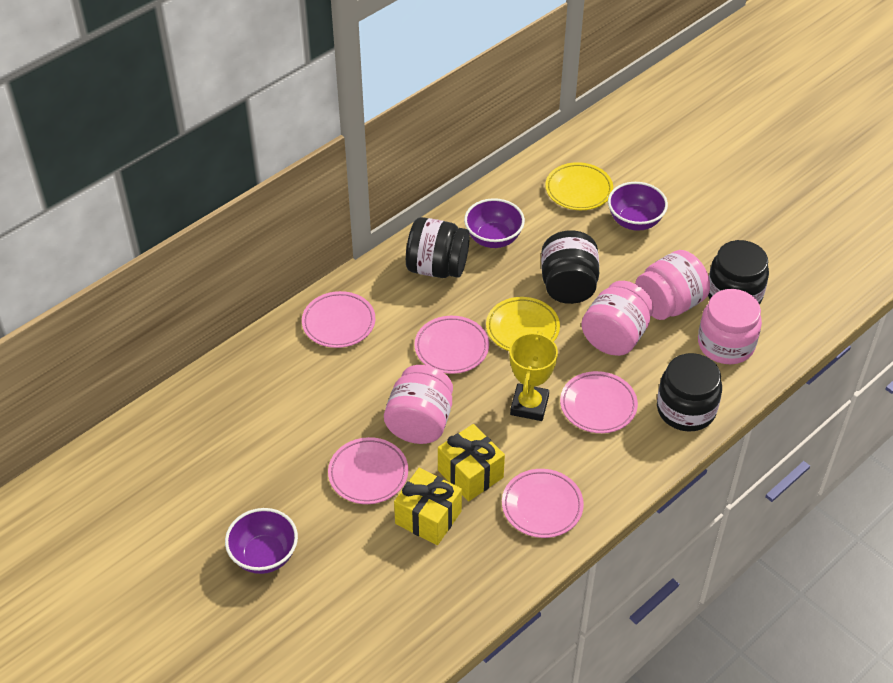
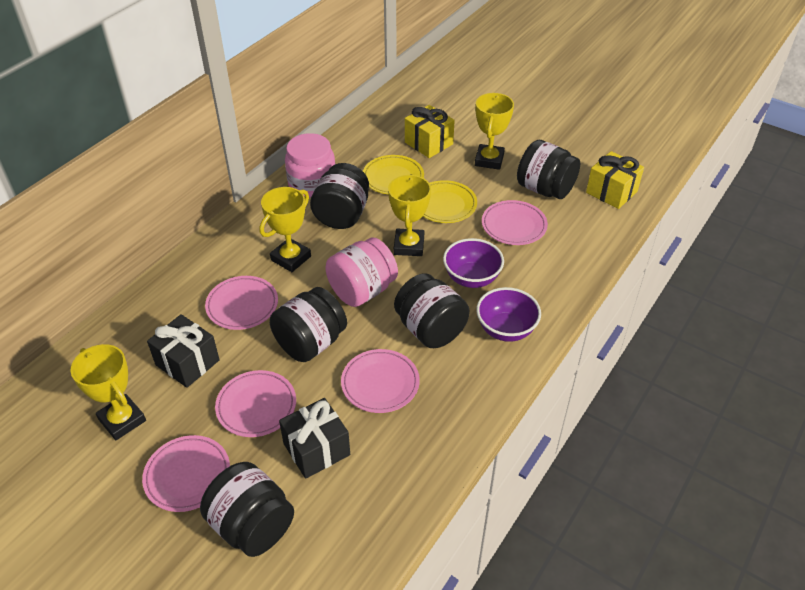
black gift: none = 0 -> [147,314,220,388] [279,398,350,479] = 2
black jar: [406,217,470,278] [541,230,599,304] [657,353,722,432] [708,240,769,305] = 4 -> [200,462,294,557] [270,287,347,362] [310,163,369,229] [394,273,469,348] [517,140,580,199] = 5
pink jar: [384,365,453,444] [581,281,654,356] [635,250,710,320] [698,289,762,364] = 4 -> [285,133,335,197] [325,237,398,307] = 2
purple bowl: [225,508,298,574] [464,198,525,248] [608,182,668,231] = 3 -> [443,238,504,288] [476,287,541,342] = 2
yellow trophy: [509,331,558,421] = 1 -> [71,344,146,440] [259,187,311,272] [388,174,431,256] [475,93,514,170] = 4

